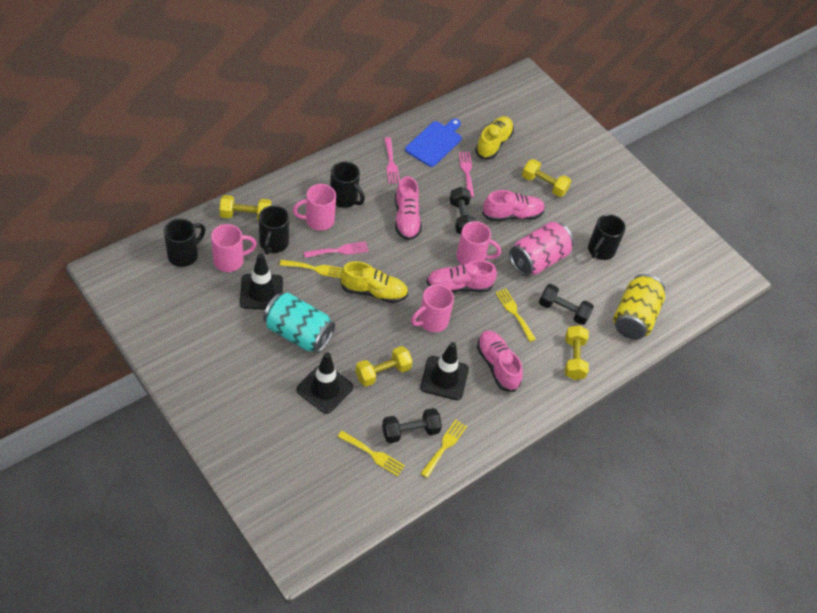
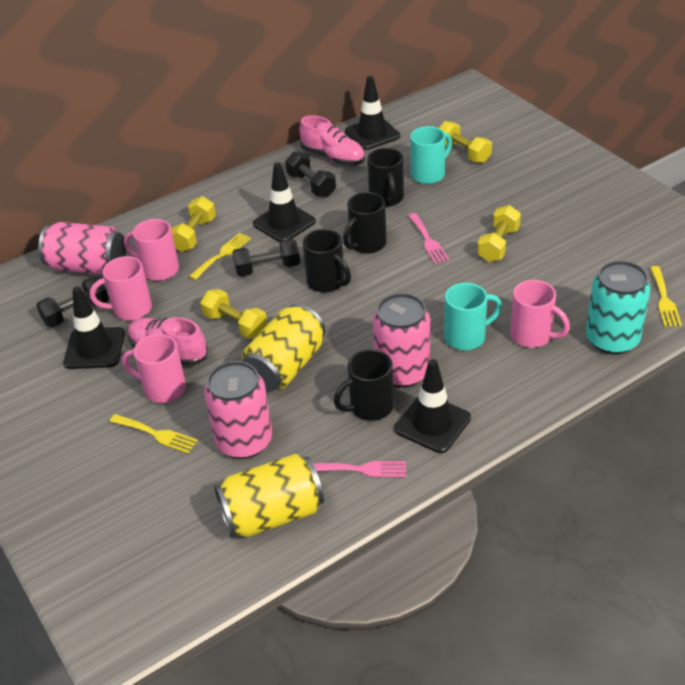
black traffic cone: [240,253,283,310] [296,352,353,414] [420,342,469,400] = 3 -> [64,287,125,369] [253,162,316,242] [345,76,400,150] [394,359,471,453] = 4
blue cutting board: [405,119,462,167] = 1 -> none = 0
pink can: [509,222,574,276] = 1 -> [38,222,126,275] [204,361,272,459] [373,293,430,388] = 3
pink fork: [304,242,369,258] [384,137,400,184] [459,152,474,197] = 3 -> [313,461,406,477] [408,213,449,264] = 2
pink shoe: [395,176,422,240] [426,260,497,292] [477,330,523,392] [482,190,545,222] = 4 -> [128,317,208,366] [299,115,365,165] = 2
turquoise mug: none = 0 -> [410,126,452,184] [444,283,502,350] = 2
yellow can: [613,274,665,339] = 1 -> [215,453,324,538] [242,304,325,391] = 2
yellow fork: [280,260,343,278] [337,431,405,476] [420,420,467,478] [495,288,536,342] = 4 -> [109,414,198,454] [189,233,251,280] [650,266,682,327] = 3
yellow shoe: [340,261,408,303] [475,116,514,160] = 2 -> none = 0

